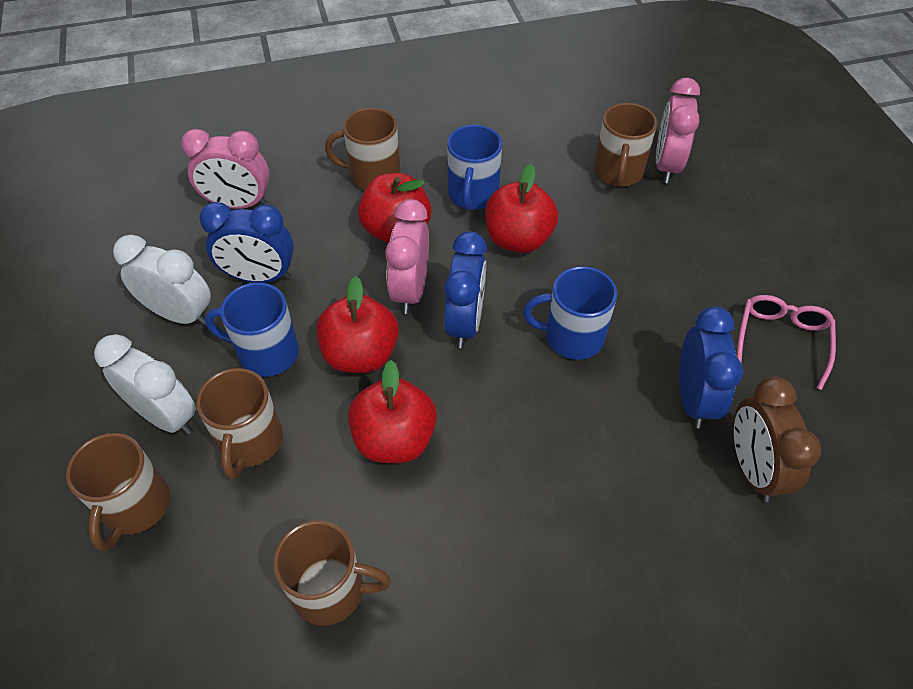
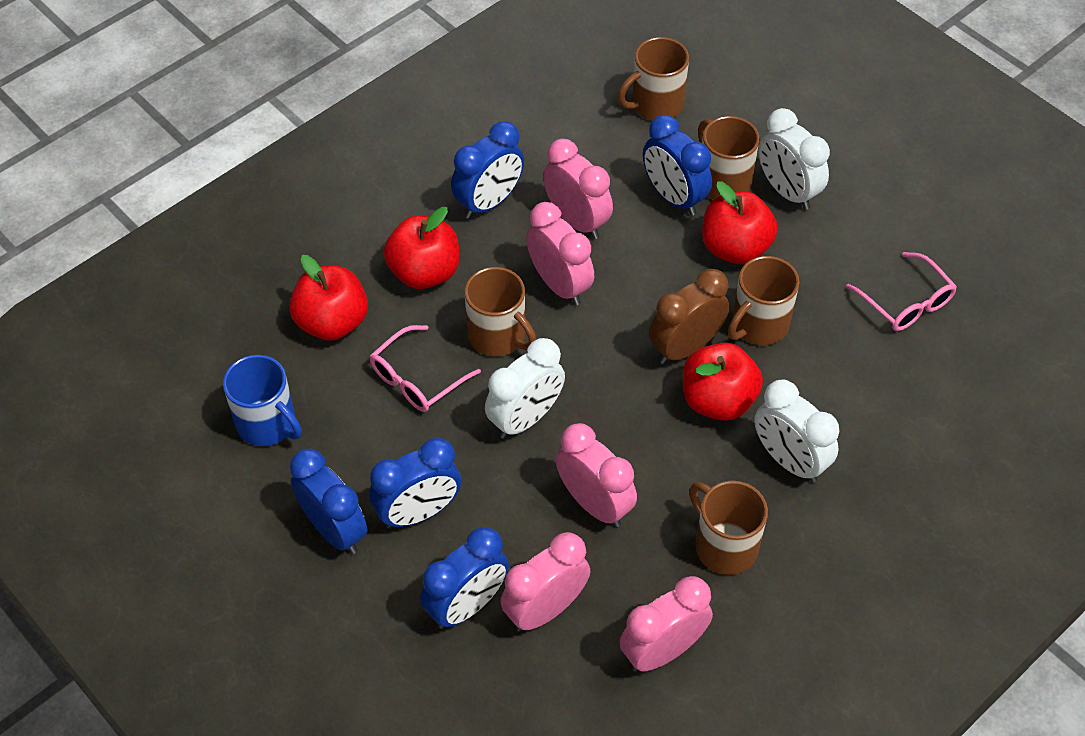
blue clock: [199,202,294,283] [444,231,487,348] [679,306,743,428] = 3 -> [290,448,367,554] [369,438,461,528] [420,527,509,629] [451,121,524,219] [643,115,712,216] = 5
blue mug: [205,282,299,377] [447,125,502,210] [523,266,617,360] = 3 -> [223,355,302,446] = 1
pink clock: [181,129,270,209] [385,199,429,314] [656,78,700,183] = 3 -> [500,532,591,632] [526,202,594,305] [543,139,613,239] [556,423,637,527] [619,576,713,672] = 5
pink glasses: [737,295,836,390] = 1 -> [370,325,481,412] [846,252,957,331] = 2
white clock: [94,334,196,435] [113,235,211,326] = 2 -> [485,338,565,439] [754,379,839,483] [758,108,830,210] = 3

